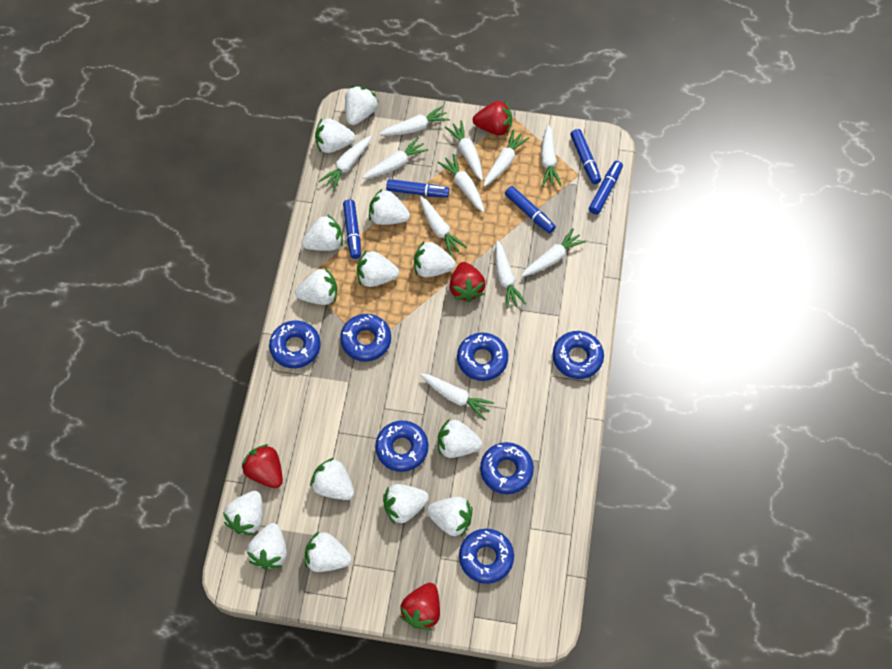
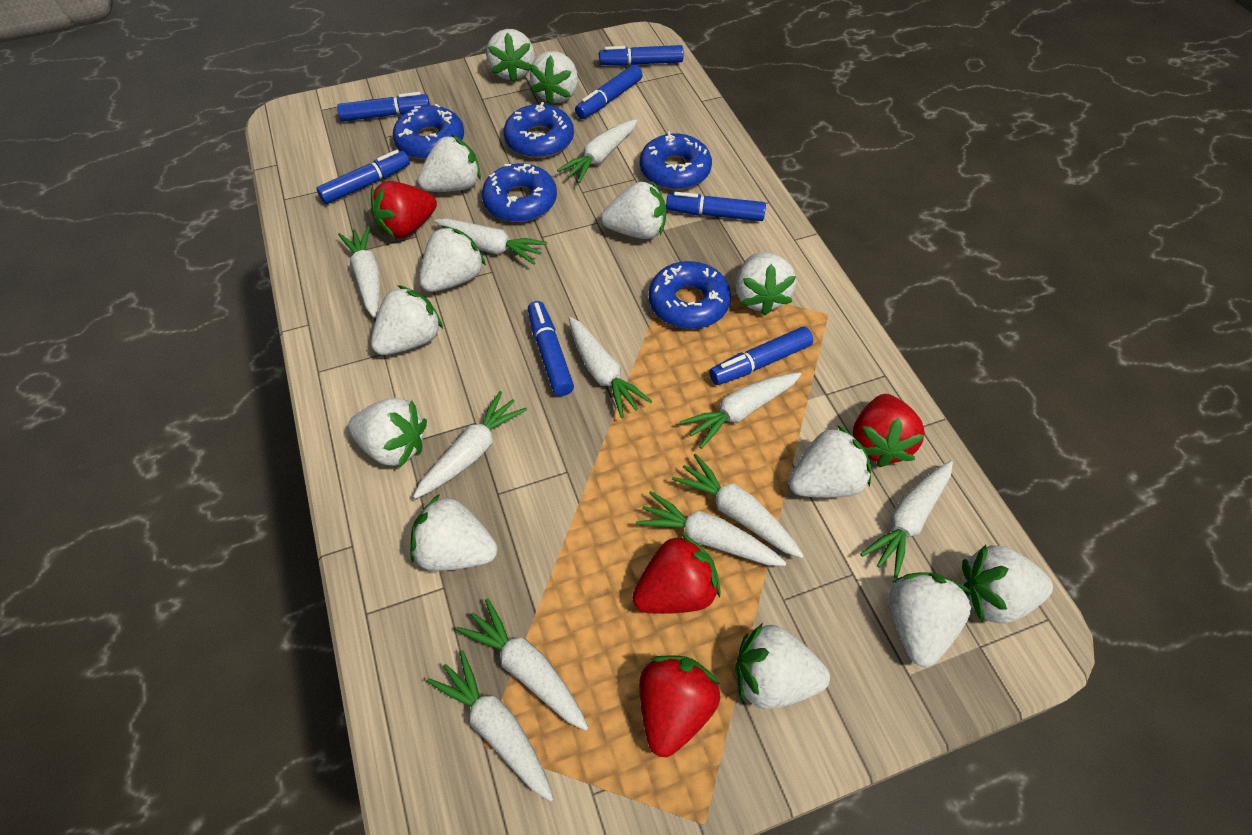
blue donut: [269,321,321,368] [340,314,391,362] [375,421,428,472] [457,332,508,381] [459,529,514,584] [480,442,534,494] [553,331,604,379] = 7 -> [393,104,464,159] [482,163,557,222] [504,102,574,158] [640,132,712,190] [649,261,731,329] = 5
blue marker: [343,199,361,259] [386,179,449,197] [505,186,556,233] [570,129,601,184] [589,161,623,214] = 5 -> [316,150,410,204] [337,92,430,121] [528,301,574,396] [575,64,643,119] [599,45,684,66] [666,192,766,221] [709,327,813,385] = 7
white strawberry: [223,491,263,535] [247,523,287,570] [295,268,337,305] [302,214,343,251] [305,532,352,572] [310,458,354,500] [315,118,355,153] [345,86,378,125] [357,251,399,287] [369,189,410,225] [383,484,429,524] [414,241,456,277] [427,497,472,537] [438,419,482,458] = 14 -> [348,398,427,468] [371,285,443,355] [410,494,498,571] [418,135,481,192] [419,226,486,292] [487,29,534,82] [530,51,578,105] [601,181,667,239] [735,252,796,315] [736,623,830,709] [789,425,872,498] [888,573,971,667] [962,545,1053,624] = 13

